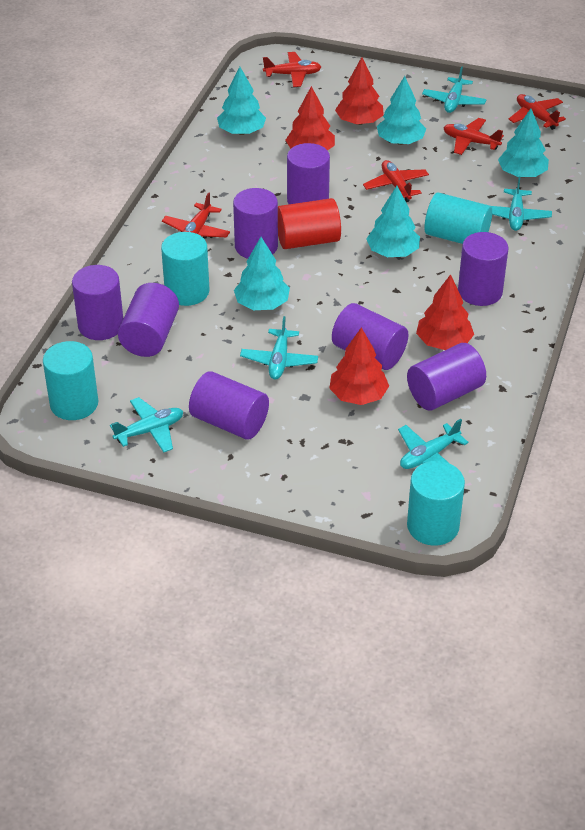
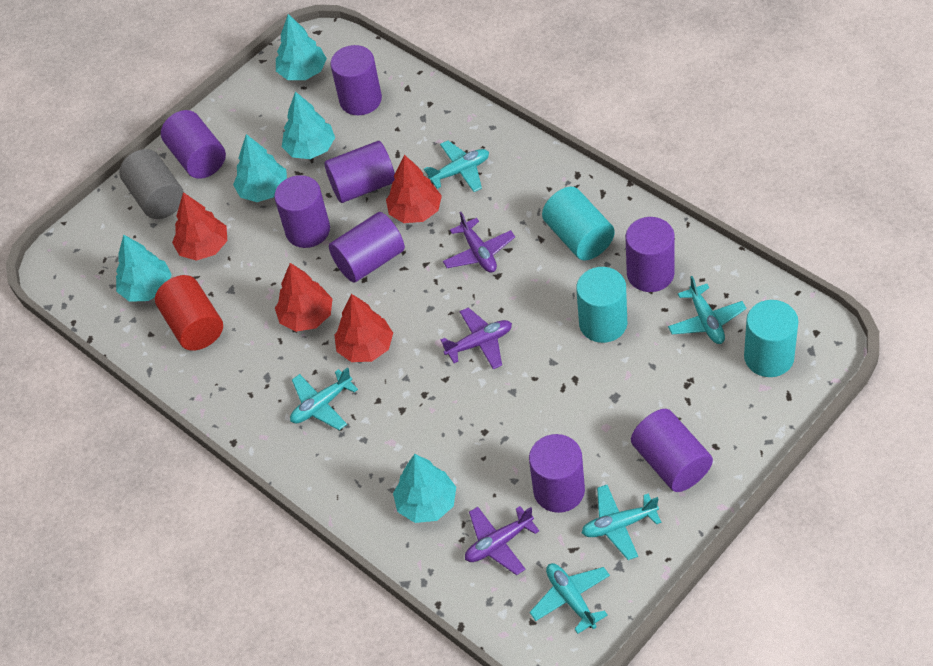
grey cylinder: none = 0 -> [119,149,184,219] = 1
purple plane: none = 0 -> [441,308,512,369] [443,212,515,273] [465,506,539,575] = 3
red plane: [162,192,230,239] [263,52,321,87] [363,160,429,202] [444,118,504,155] [509,94,566,130] = 5 -> none = 0
turquoise cylinder: [43,341,98,420] [161,232,210,306] [407,461,465,546] [424,193,492,244] = 4 -> [542,187,615,260] [576,267,627,343] [744,300,799,377] = 3

